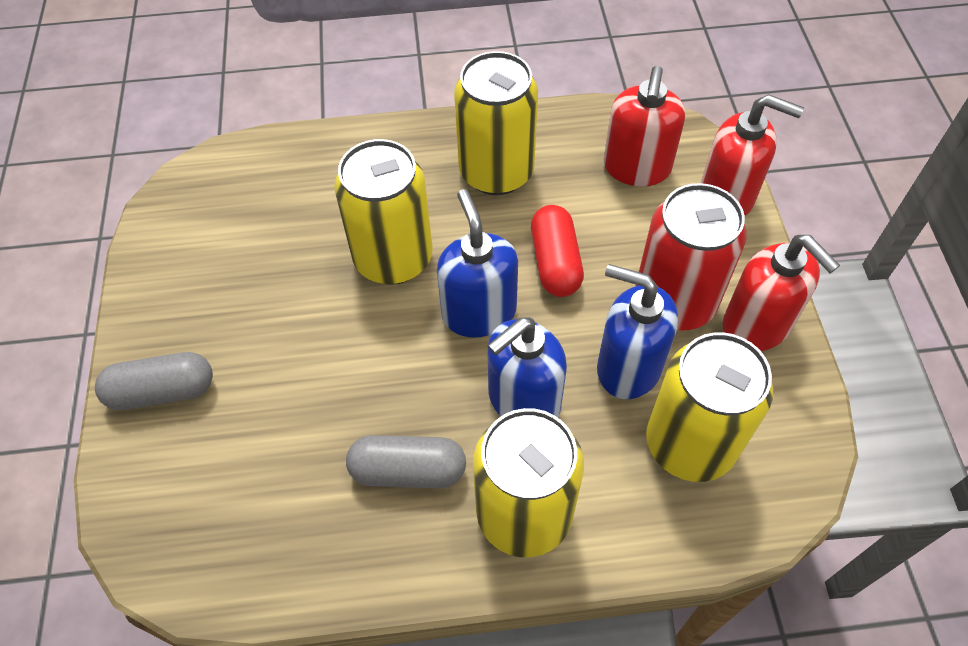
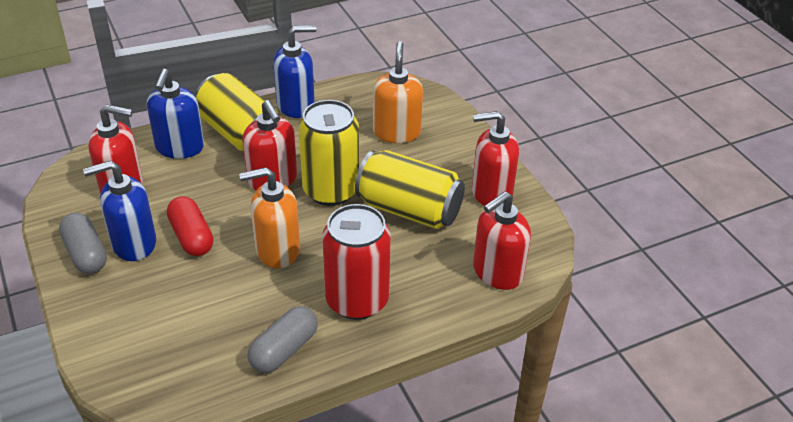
orange soap dispenser: none = 0 -> [239,167,300,268] [373,41,423,143] = 2
red soap dispenser: [604,66,685,187] [701,94,804,216] [723,235,840,351] = 3 -> [88,104,143,194] [242,100,297,190] [472,111,519,206] [473,191,531,290] = 4
yellow can: [334,139,432,284] [454,51,538,195] [473,408,584,557] [646,332,773,482] = 4 -> [195,73,278,153] [299,100,359,206] [355,150,465,229] = 3

